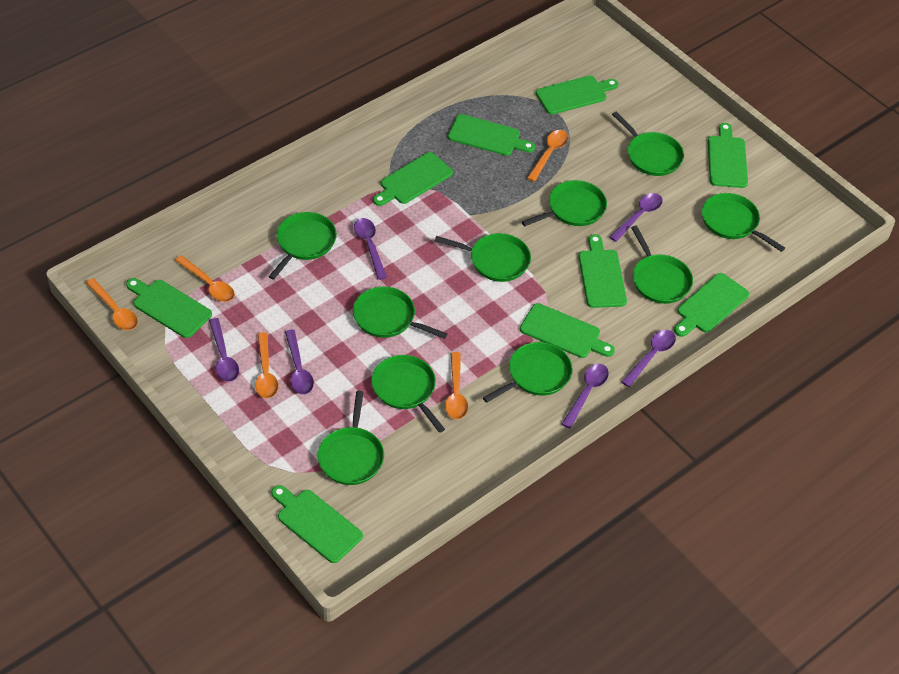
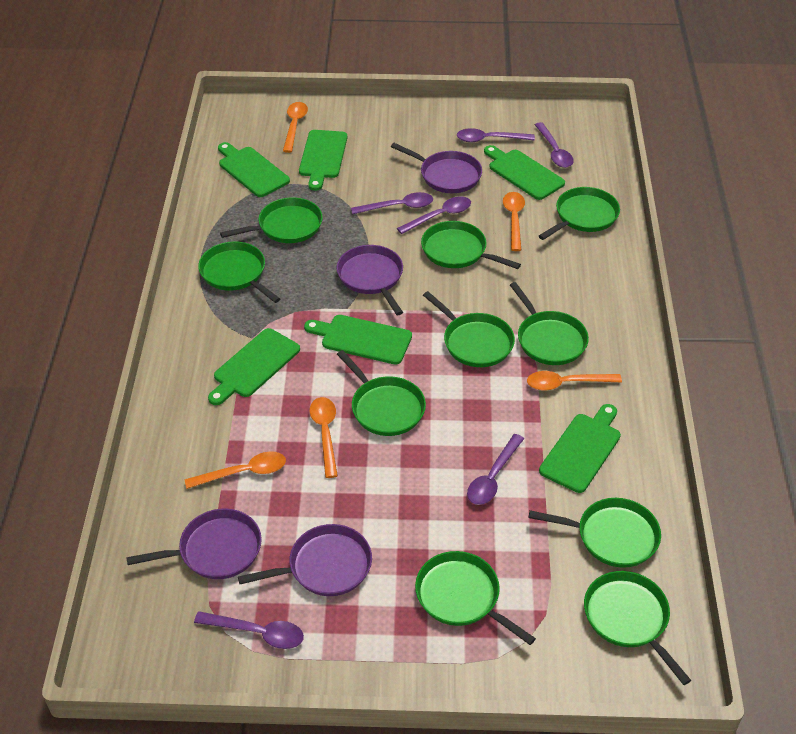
green cutting board: [126,278,212,338] [271,485,363,563] [373,152,453,206] [448,114,535,156] [520,303,615,358] [536,76,619,115] [579,234,627,308] [674,273,749,337] [708,123,748,188] = 9 -> [208,328,300,405] [218,142,290,197] [299,130,347,191] [304,315,412,364] [484,145,565,200] [539,404,621,493] = 6
purple pan: none = 0 -> [126,509,262,579] [238,524,372,596] [336,245,403,315] [391,143,482,193] = 4

